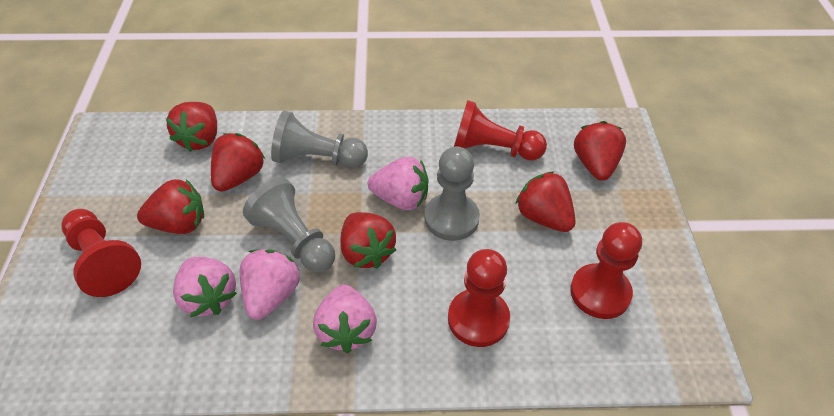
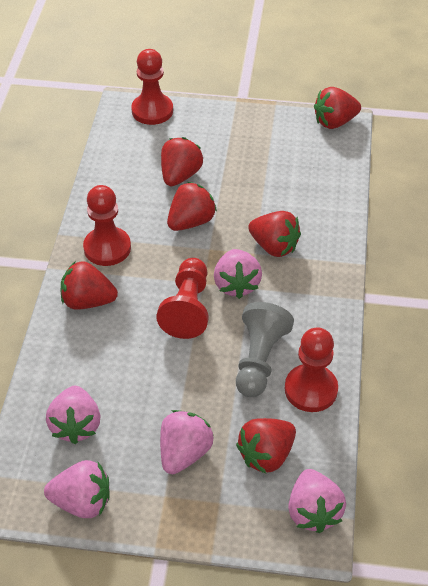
grey pawn: [243,178,335,273] [271,111,368,168] [424,147,480,241] = 3 -> [236,302,294,397] = 1
pink strawberry: [173,257,237,317] [240,249,300,320] [313,285,377,353] [368,157,429,210] = 4 -> [44,460,110,518] [46,386,100,444] [160,410,214,474] [214,249,262,299] [288,469,346,533] = 5

